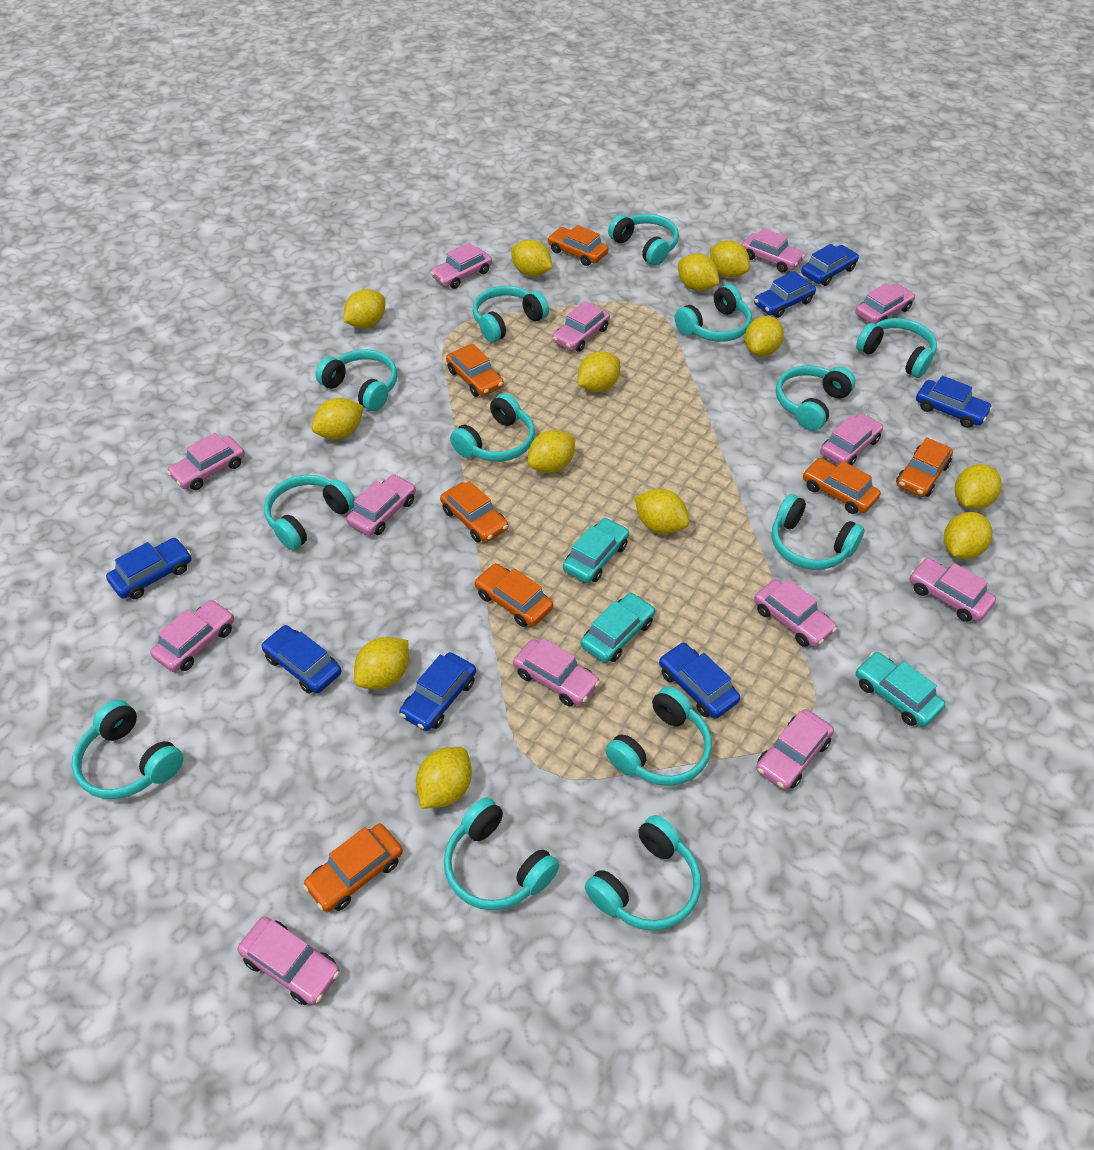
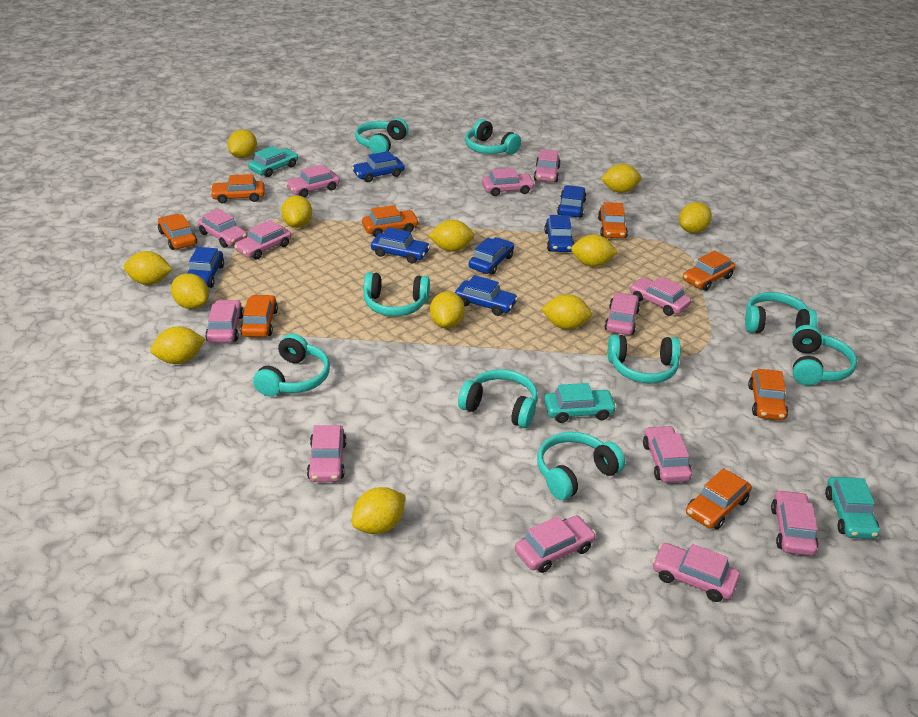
orange car: [303,824,403,912] [440,481,508,543] [446,343,504,397] [474,563,553,627] [547,225,608,266] [803,458,881,514] [896,437,953,497] = 7 -> [158,214,197,250] [210,174,265,204] [240,295,278,337] [362,205,419,237] [598,202,628,238] [683,250,735,291] [686,468,752,529] [748,369,788,420] = 8
turquoise headphones: [72,700,183,799] [264,475,355,550] [315,349,397,411] [444,797,559,910] [450,393,535,462] [473,286,549,342] [585,815,701,931] [605,686,712,786] [608,214,679,266] [675,284,752,342] [772,494,865,570] [776,365,855,431] [856,318,937,378] = 13 -> [253,333,330,397] [355,118,409,154] [363,272,430,316] [458,369,538,428] [465,119,521,154] [537,432,625,500] [608,334,681,383] [745,292,818,333] [792,325,857,386] = 9
yellow lemon: [312,398,364,440] [343,289,385,328] [354,637,409,689] [416,747,472,809] [511,239,552,277] [528,430,575,473] [578,351,620,392] [634,489,689,534] [678,253,719,291] [710,240,750,278] [745,316,784,357] [944,512,992,559] [955,464,1002,510] = 13 -> [124,251,172,285] [150,326,205,364] [171,273,209,309] [227,129,257,158] [281,195,312,228] [352,487,405,534] [429,220,474,252] [430,291,465,329] [541,294,592,329] [571,234,618,267] [601,164,641,193] [679,202,712,233] = 12

